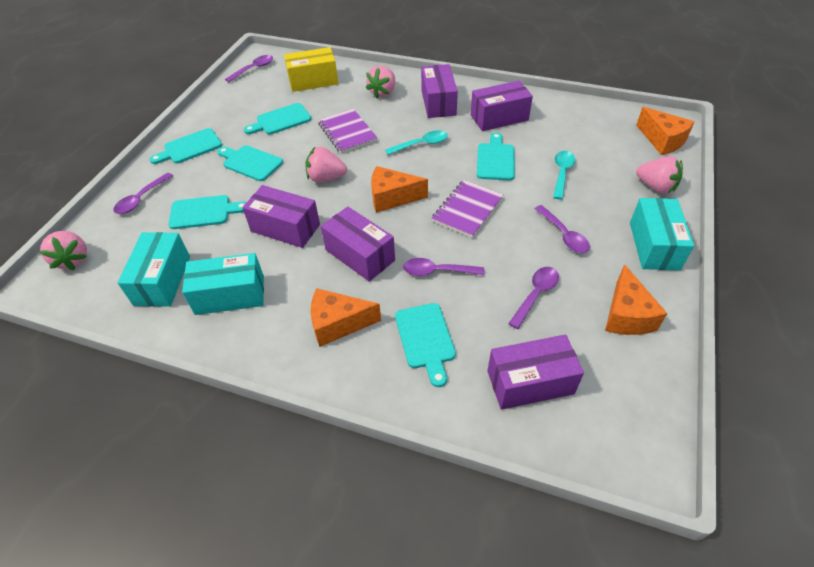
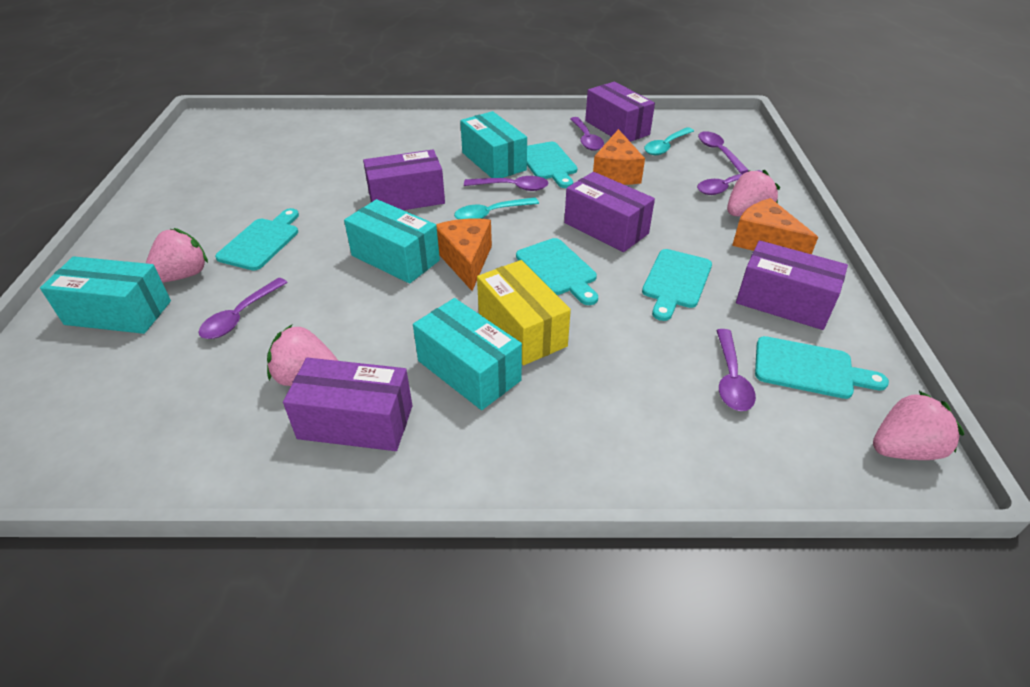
orange cheese: [311,288,381,347] [371,166,428,213] [605,264,667,335] [636,107,694,155] = 4 -> [436,219,492,291] [593,129,645,185] [732,198,818,254] = 3
purple notebook: [318,109,377,153] [431,180,503,238] = 2 -> none = 0
purple spoon: [113,173,173,214] [225,55,273,82] [403,258,484,276] [508,267,559,329] [535,205,590,253] = 5 -> [199,278,288,339] [464,176,549,191] [570,117,604,151] [697,170,763,195] [698,131,749,174] [716,329,756,411] = 6
turquoise box: [117,232,190,307] [182,253,264,315] [630,198,694,270] = 3 -> [40,256,171,334] [344,199,440,284] [413,298,522,410] [460,111,527,178] = 4
turquoise cutting board: [150,128,222,164] [168,195,247,229] [217,145,283,181] [244,103,311,135] [395,303,456,387] [477,132,515,180] = 6 -> [215,208,299,270] [516,238,598,305] [527,142,577,188] [642,249,712,321] [755,336,889,399] = 5

